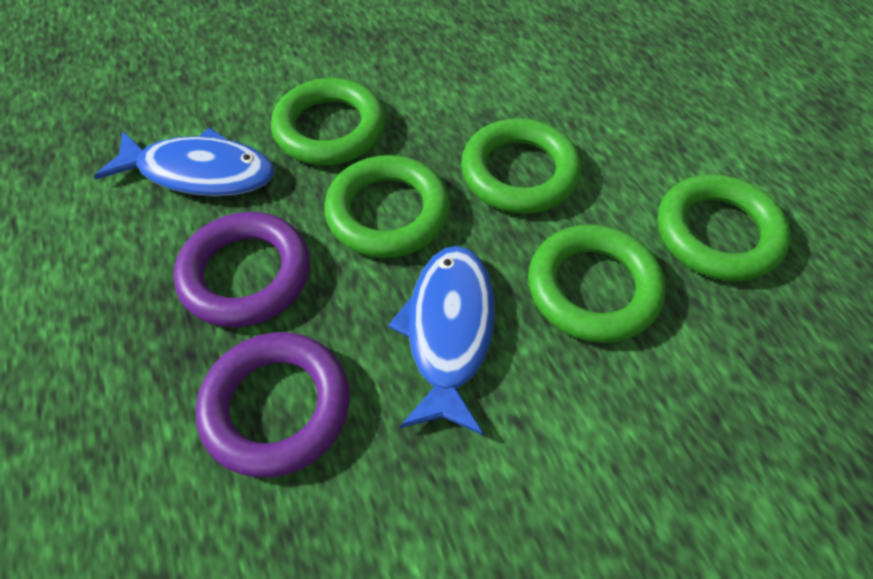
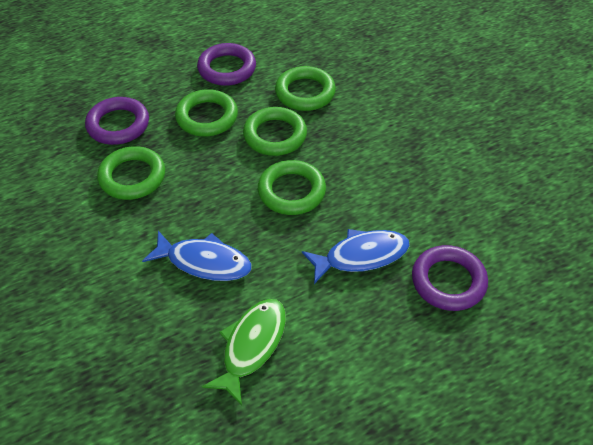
green fish: none = 0 -> [202,299,286,406] = 1
purple ring: [174,212,310,328] [196,332,350,477] = 2 -> [85,97,149,145] [197,43,256,86] [412,245,488,311] = 3

